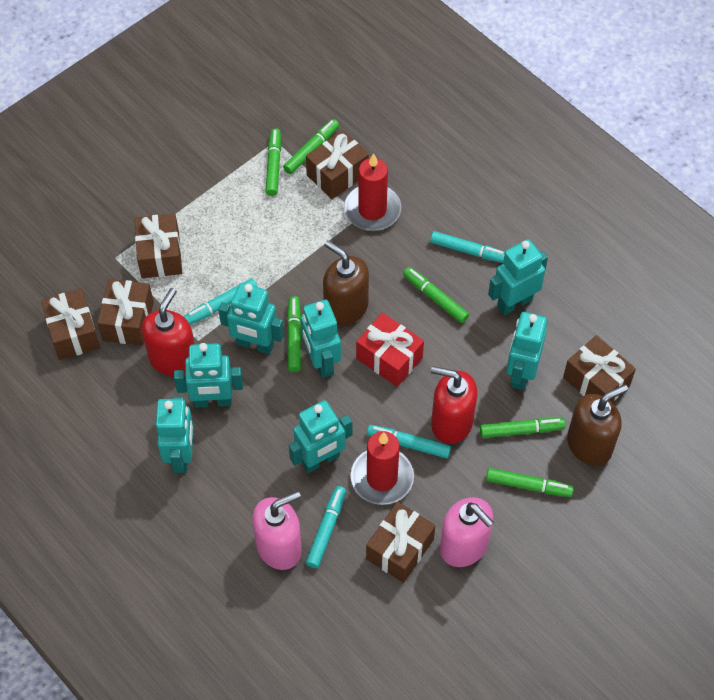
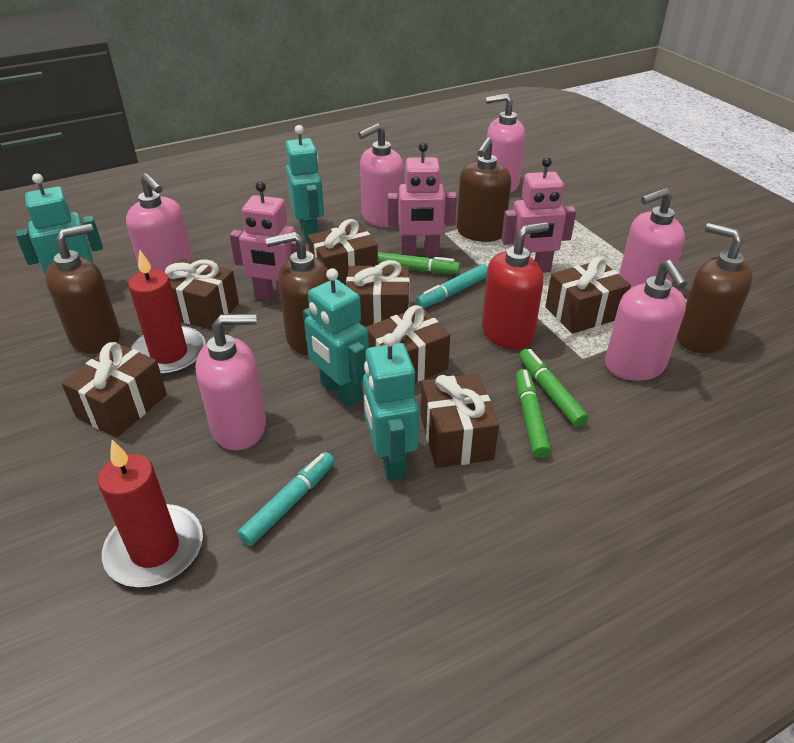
brown gift: [41,289,100,360] [97,279,154,346] [134,214,182,278] [306,130,369,199] [366,502,436,583] [563,335,636,402] = 6 -> [61,342,167,438] [165,258,239,330] [308,219,378,285] [346,260,410,327] [366,305,450,382] [421,374,499,468] [545,257,631,334] = 7
brown soap dispenser: [323,240,369,326] [567,384,628,466] = 2 -> [45,224,120,353] [265,231,330,355] [457,137,511,242] [677,223,753,353] = 4
green marker: [265,128,281,196] [283,119,339,174] [287,296,301,372] [403,267,469,323] [480,418,566,438] [486,468,573,497] = 6 -> [378,252,460,274] [516,369,551,458] [519,349,589,427] = 3
pink robot: none = 0 -> [230,181,297,302] [387,142,457,256] [501,157,576,273] = 3
pink soap dispenser: [252,491,302,570] [440,497,494,567] = 2 -> [126,173,193,272] [196,314,266,450] [358,123,404,227] [486,94,525,193] [605,260,687,381] [619,188,685,289] = 6
red gift: [356,313,424,387] = 1 -> none = 0
red soap dispenser: [142,288,195,377] [431,366,477,444] = 2 -> [482,222,549,350] = 1
turquoise marker: [183,278,258,325] [306,486,346,568] [367,425,451,459] [430,231,505,263] = 4 -> [237,452,335,546] [416,264,488,308] = 2
turquoise robot: [156,397,194,473] [174,343,243,408] [218,283,284,354] [289,400,353,473] [301,300,341,378] [488,239,548,315] [506,312,547,390] = 7 -> [15,173,103,274] [285,125,324,243] [303,268,369,407] [363,333,419,481] = 4

